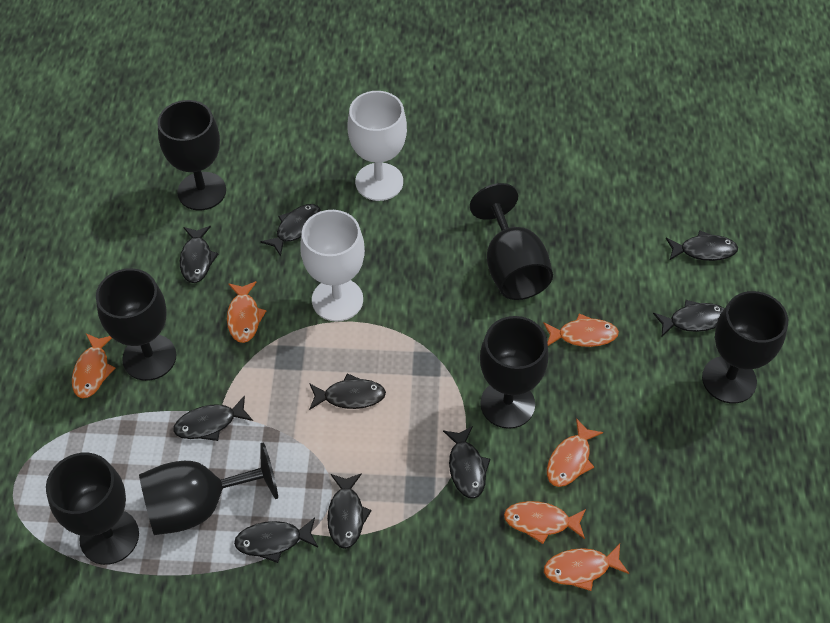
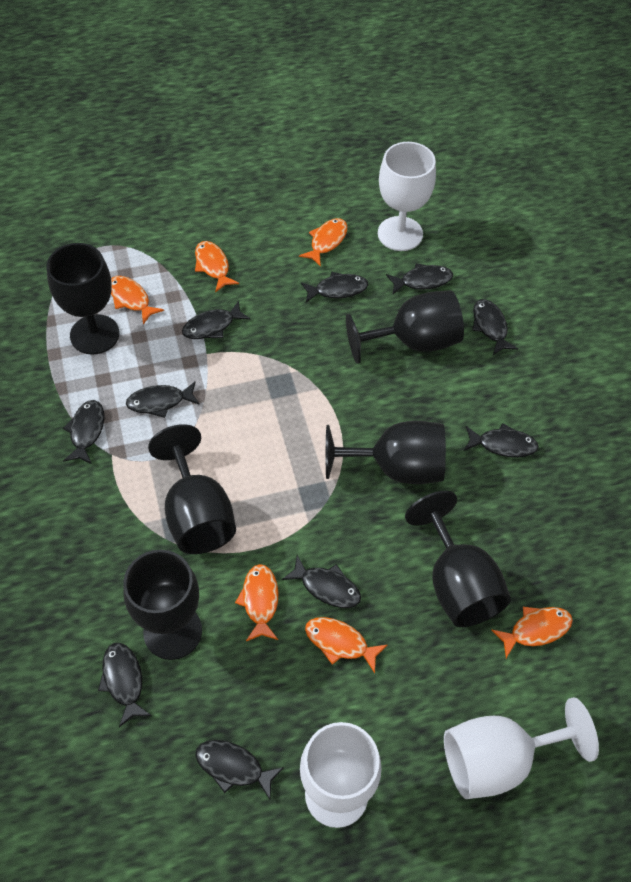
black fish: [173,395,253,441] [180,226,218,283] [234,517,318,563] [261,204,321,257] [309,373,386,410] [327,473,372,549] [443,426,491,499] [653,300,725,336] [666,230,738,261] = 9 -> [63,400,105,464] [98,643,152,727] [126,382,200,418] [182,300,251,339] [195,740,284,800] [282,555,361,608] [301,271,368,303] [386,263,453,294] [464,423,539,458] [472,299,518,355] = 10
black goblet: [46,453,139,565] [96,268,176,381] [139,442,278,535] [158,100,226,210] [470,183,553,300] [480,316,549,429] [702,291,788,403] = 7 -> [46,243,119,355] [123,550,202,660] [148,424,236,554] [326,421,446,484] [346,290,464,364] [405,491,511,627] = 6
white goblet: [300,210,365,322] [348,91,407,201] = 2 -> [300,722,382,828] [378,142,436,251] [444,697,599,799] = 3

